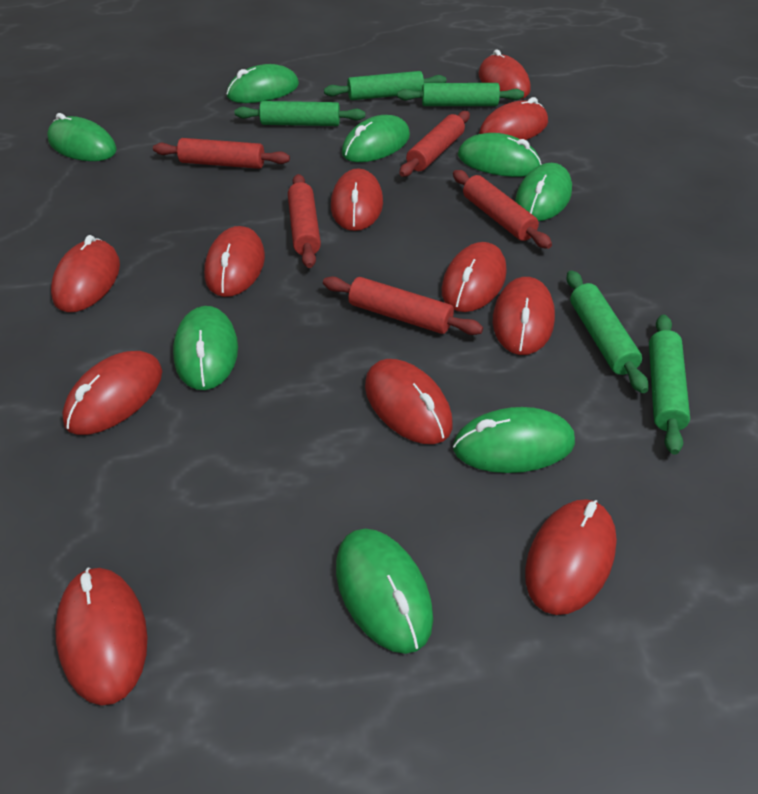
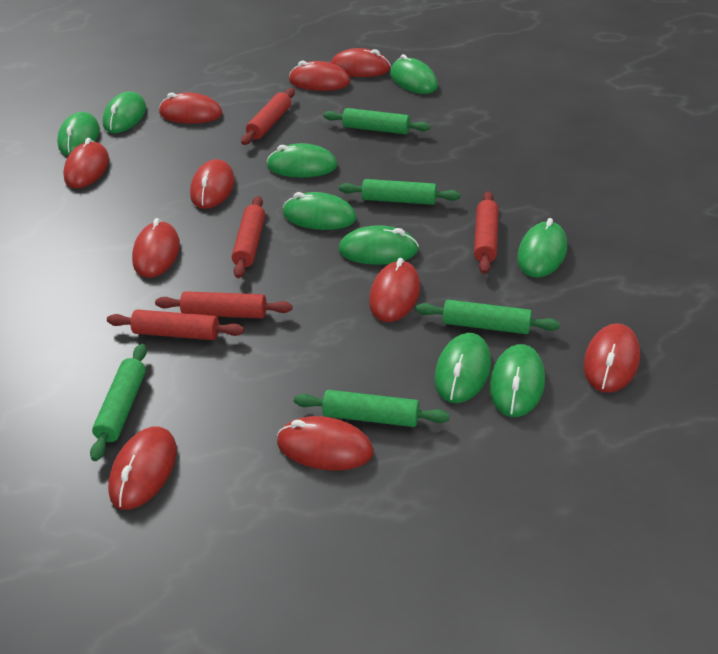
green mouse: [47,113,117,161] [173,306,238,390] [227,64,299,103] [336,529,433,654] [342,115,410,162] [453,407,575,473] [458,133,542,177] [515,163,572,221] = 8 -> [57,112,100,156] [103,91,146,133] [266,143,338,178] [282,192,356,230] [339,225,419,265] [390,54,438,94] [434,333,491,403] [490,344,545,417] [517,218,567,278] = 9
red mouse: [51,235,120,312] [55,567,147,706] [62,351,162,435] [204,226,265,297] [331,168,383,231] [365,359,452,444] [441,242,506,312] [478,49,531,99] [479,97,548,140] [493,277,555,355] [525,499,617,615] = 11 -> [63,138,109,188] [108,427,177,510] [132,218,180,278] [159,92,223,124] [190,159,235,209] [277,416,373,470] [289,61,350,91] [330,48,391,77] [369,258,420,322] [584,323,640,393] = 10

